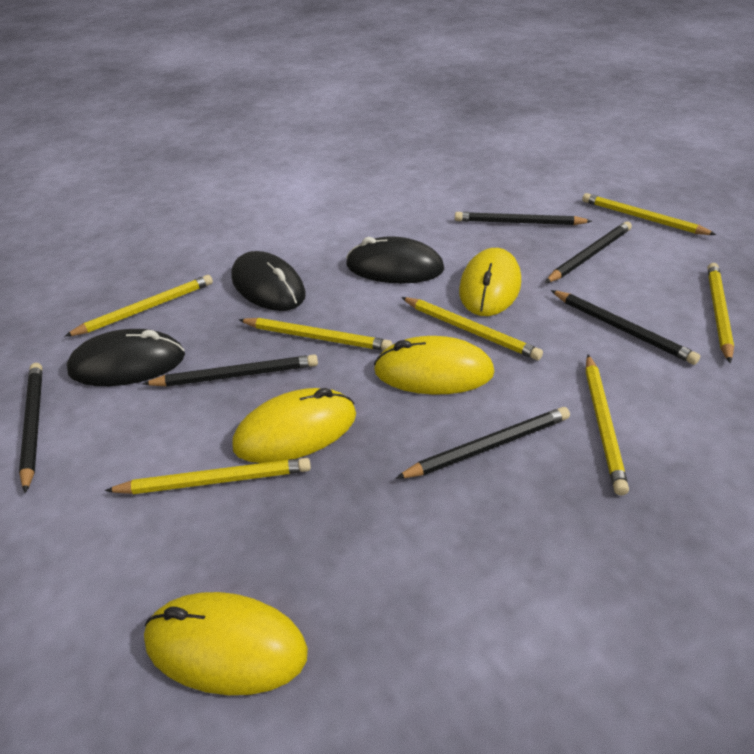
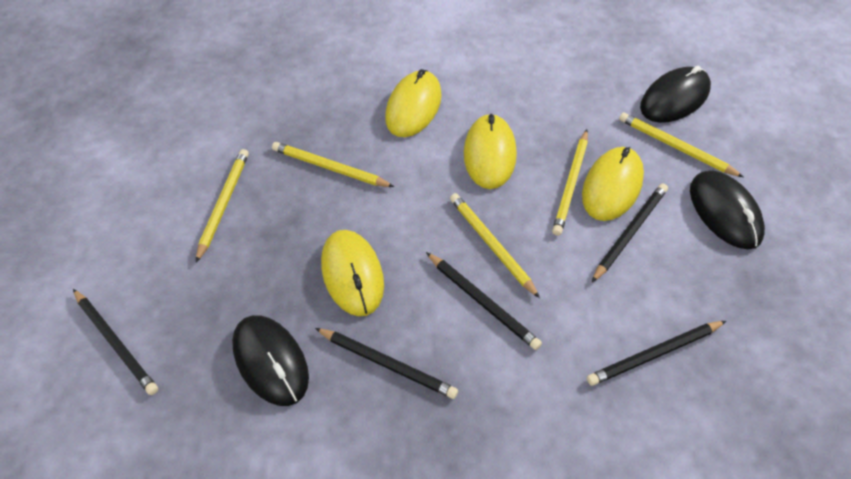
black pencil: [19,363,42,493] [143,355,318,387] [396,407,570,479] [455,212,592,225] [545,221,632,283] [551,290,700,365] = 6 -> [73,289,158,395] [315,328,458,399] [426,252,542,350] [587,321,726,386] [591,183,668,283] = 5
yellow pencil: [64,275,213,337] [105,458,311,494] [239,318,392,351] [401,297,543,360] [582,193,716,235] [586,355,629,495] [707,263,734,363] = 7 -> [196,149,249,262] [272,142,394,187] [450,193,540,298] [552,130,588,236] [619,113,744,177] = 5

